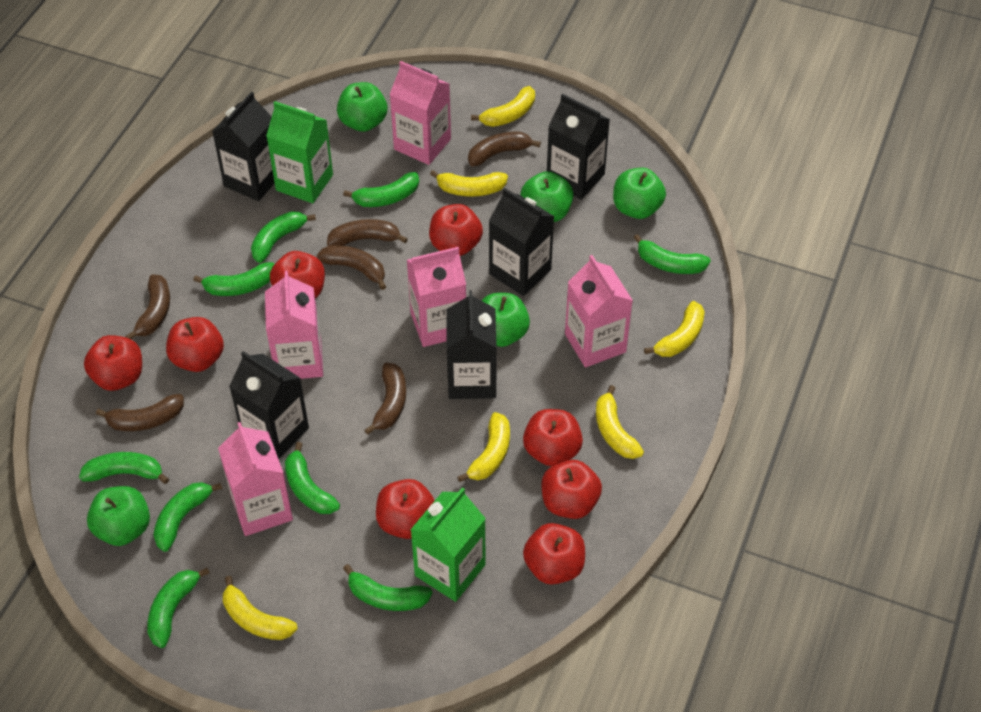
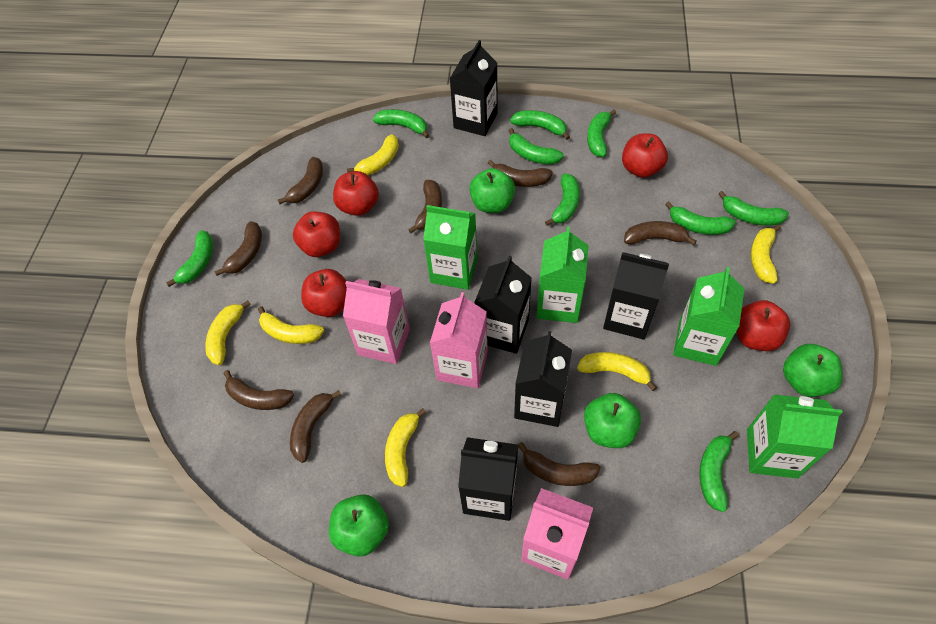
brown banana: [96,394,184,431] [125,274,170,339] [317,245,386,290] [327,219,408,246] [365,363,406,435] [468,132,541,166] = 6 -> [214,221,262,276] [223,370,294,410] [278,157,323,204] [290,390,341,463] [408,180,442,233] [488,160,553,187] [518,442,601,486] [624,221,697,245] = 8
green apple: [87,486,150,546] [337,82,387,132] [482,293,530,347] [521,171,574,222] [613,168,666,219] = 5 -> [329,494,389,557] [469,168,515,213] [584,393,641,448] [783,344,843,397] = 4
green carton: [266,101,333,203] [410,487,486,602] = 2 -> [423,205,477,290] [536,226,589,323] [673,267,744,366] [747,394,843,478] = 4
pink carton: [218,422,293,536] [265,271,323,379] [389,61,451,165] [407,247,466,347] [565,255,633,367] = 5 -> [343,279,410,364] [430,292,488,388] [521,488,593,580] = 3
red apple: [84,335,142,391] [166,317,224,372] [270,251,325,298] [376,479,435,539] [429,204,483,256] [523,409,583,466] [523,523,585,585] [541,460,602,519] = 8 -> [293,211,340,257] [301,269,347,317] [333,171,379,216] [622,133,668,178] [736,300,790,351] = 5

